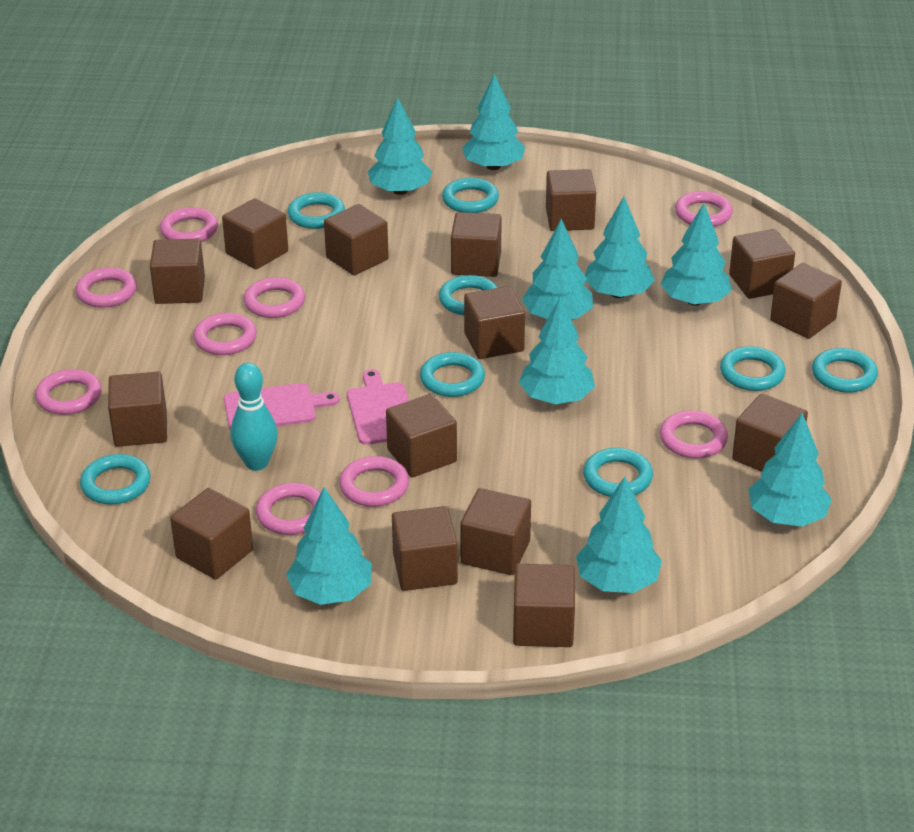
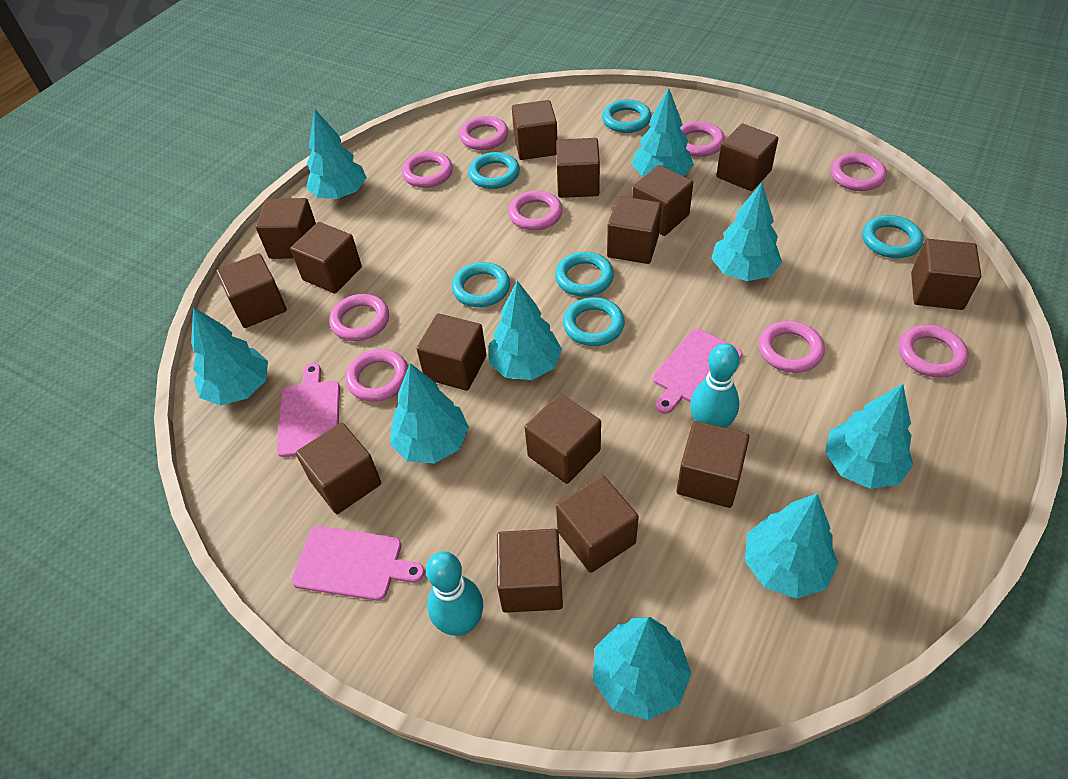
pink cutting board: [224,383,340,429] [347,369,409,445] = 2 -> [277,363,340,457] [291,526,425,601] [653,329,742,414] = 3
turquoise bowling pin: [230,362,278,471] = 1 -> [426,551,483,636] [690,343,740,428] = 2
turquoise ring: [80,454,151,504] [288,192,345,229] [420,352,485,397] [439,275,498,315] [442,178,499,213] [583,448,653,497] [720,346,786,391] [812,348,878,393] = 8 -> [452,262,510,307] [468,152,520,189] [555,252,614,297] [563,297,625,346] [602,99,651,133] [862,215,924,258] = 6

